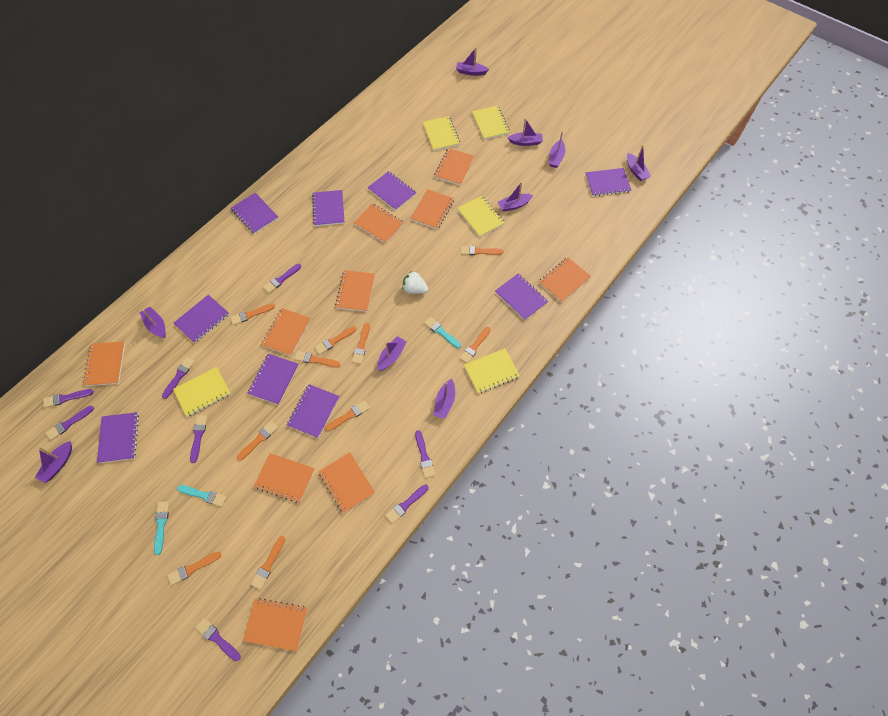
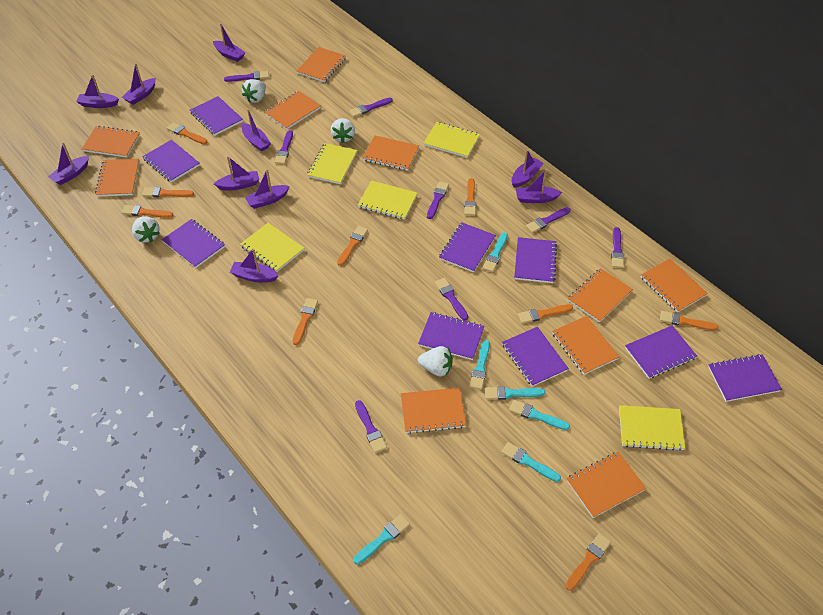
orange brush: [167,552,221,586] [230,303,275,325] [237,421,278,461] [251,536,285,590] [294,351,340,367] [314,326,356,355] [325,400,370,431] [352,323,370,364] [460,327,491,363] [461,246,503,255] = 10 -> [122,205,173,218] [142,187,194,197] [167,122,207,144] [293,298,318,345] [337,226,368,266] [464,178,476,216] [518,304,573,324] [565,533,611,591] [660,311,718,331] = 9
purple boat: [35,441,72,483] [140,307,166,338] [377,336,407,371] [433,379,455,419] [456,48,489,76] [498,182,533,212] [508,118,543,146] [549,131,565,168] [627,145,651,181] = 9 -> [48,142,89,185] [76,74,119,108] [122,63,156,105] [213,23,245,62] [214,156,259,190] [230,248,279,282] [242,109,271,151] [245,169,290,209] [512,150,544,188] [516,169,562,203] = 10
turquoise brush: [154,501,169,555] [177,485,227,507] [424,317,461,348] = 3 -> [353,514,410,564] [469,340,490,390] [482,232,508,272] [485,386,546,400] [501,442,561,482] [509,400,570,430] = 6
white strawberry: [402,271,428,294] = 1 -> [132,216,160,242] [242,79,266,103] [331,118,355,143] [418,346,453,377] = 4

